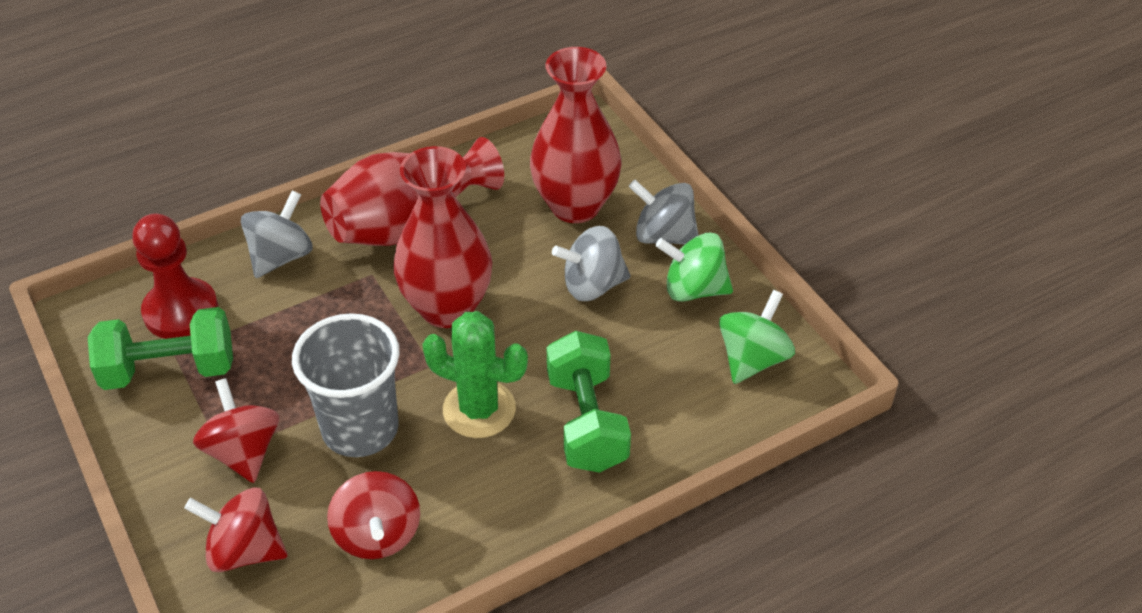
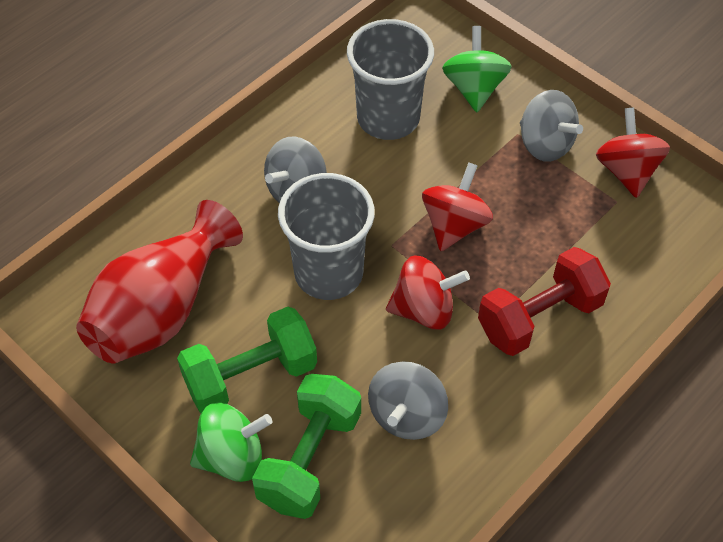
green cactus: [422,311,528,438] = 1 -> none = 0
grey cup: [292,313,400,457] = 1 -> [278,173,375,300] [347,19,434,140] = 2
red dumbbell: none = 0 -> [478,247,611,356] = 1
red pawn: [132,213,218,339] = 1 -> none = 0
red vase: [320,137,504,246] [393,146,492,328] [530,47,622,223] = 3 -> [76,200,243,363] = 1

